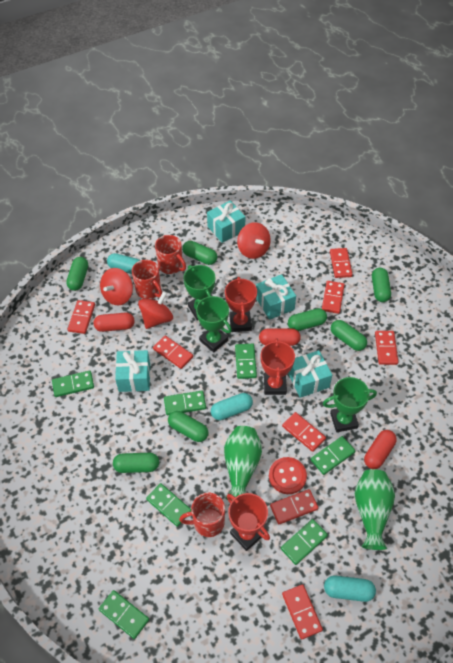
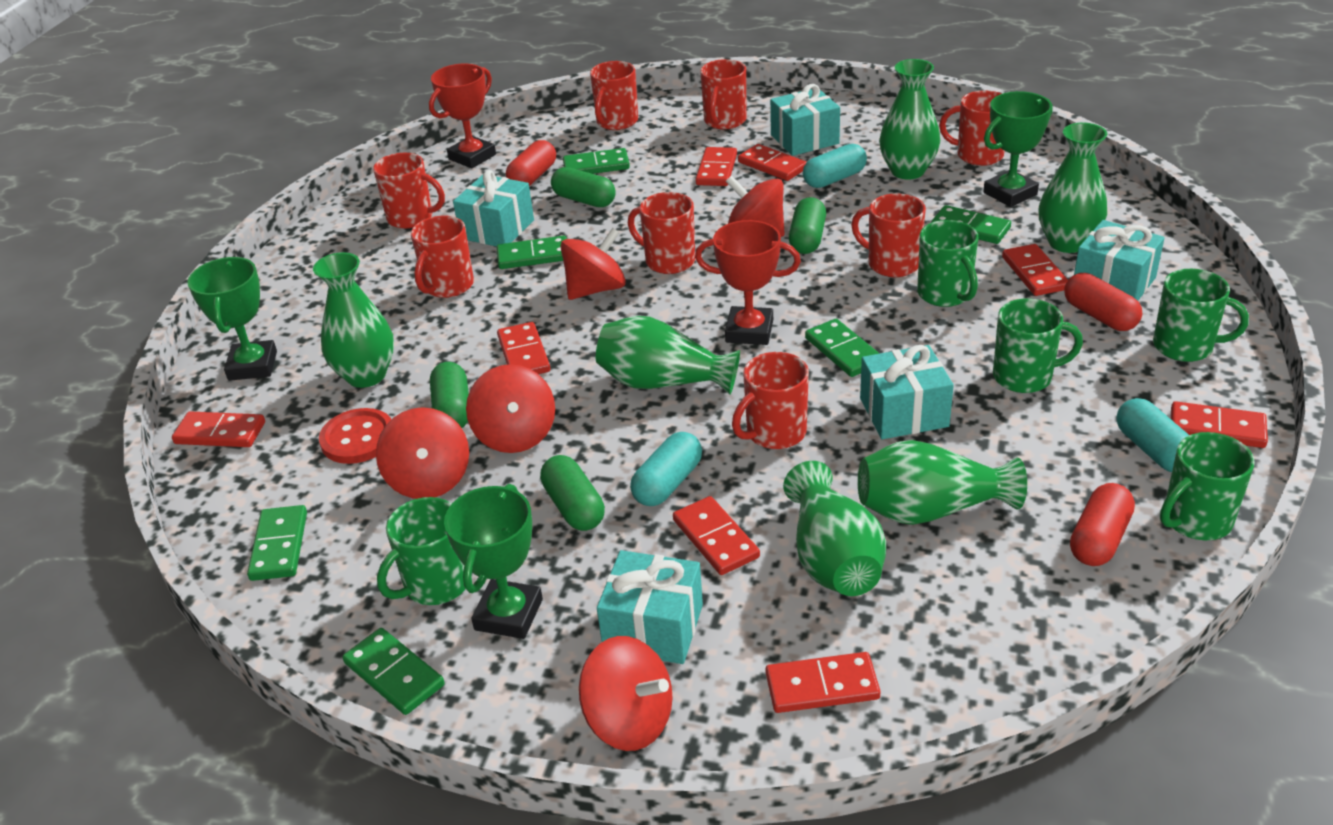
green capsule: [66,257,88,291] [113,453,159,473] [168,411,208,442] [182,241,217,265] [288,308,327,331] [331,320,367,351] [372,268,391,302] = 7 -> [430,362,469,428] [540,455,605,531] [551,167,616,207] [789,197,826,254] = 4
green domino: [52,371,94,397] [99,590,149,639] [146,483,191,527] [164,391,206,415] [235,344,257,379] [281,519,328,565] [311,436,355,475] = 7 -> [247,505,307,581] [343,628,445,715] [497,236,567,269] [563,148,630,174] [805,319,880,377] [931,205,1011,244] = 6
green mug: none = 0 -> [377,497,466,605] [917,220,978,307] [993,299,1083,393] [1153,269,1249,362] [1160,432,1255,540] = 5
green vase: [224,426,262,500] [355,469,395,550] = 2 -> [313,252,394,388] [596,316,740,395] [783,461,886,596] [858,440,1027,525] [879,59,940,179] [1039,123,1107,253] = 6
red mug: [132,260,162,299] [155,235,186,274] [179,493,225,537] = 3 -> [373,153,445,229] [411,216,474,298] [590,61,638,130] [628,192,695,274] [700,59,746,130] [732,352,809,449] [851,193,926,277] [939,90,1005,166] = 8
red spinning top: [100,268,133,305] [138,291,173,329] [237,222,270,259] = 3 -> [376,407,469,499] [466,364,555,453] [561,228,626,300] [579,636,673,751] [726,175,785,237] = 5
red trophy: [225,277,257,332] [227,493,270,551] [260,338,295,395] = 3 -> [429,64,496,168] [695,220,801,345] = 2
turquoise gift: [115,350,150,392] [207,201,245,243] [256,274,296,320] [288,350,332,398] = 4 -> [453,170,534,247] [597,550,703,664] [770,84,840,156] [860,345,954,439] [1074,220,1165,301] = 5

